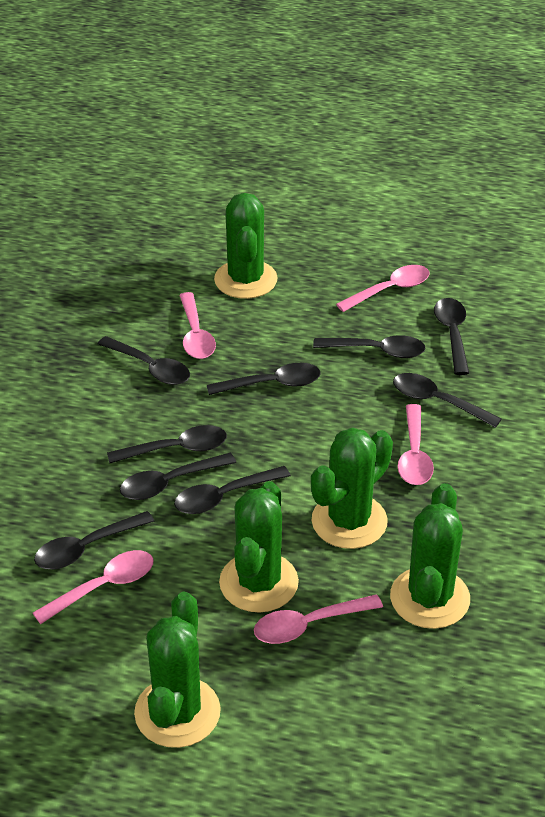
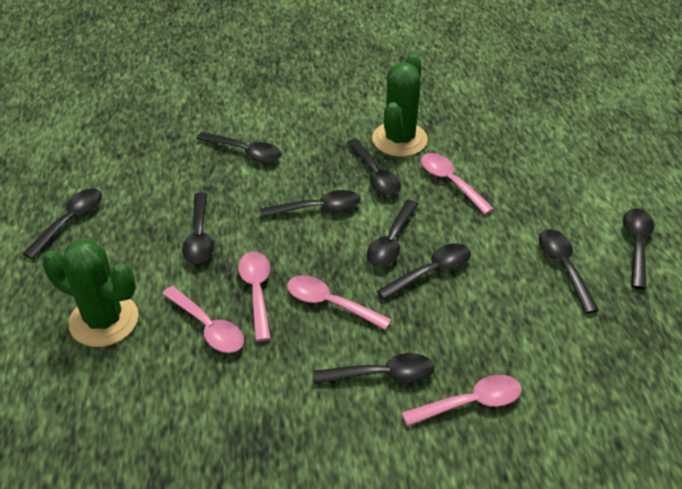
black spoon: [34,511,155,569] [98,336,190,385] [107,425,227,463] [120,453,236,500] [174,466,291,514] [207,363,320,395] [313,335,426,358] [393,373,502,428] [434,298,469,375] = 9 -> [23,188,102,259] [182,192,214,263] [196,132,281,163] [260,190,360,218] [313,353,434,384] [347,139,401,196] [367,200,418,267] [377,243,471,300] [539,229,599,314] [623,209,654,289] = 10
green cactus: [134,592,221,748] [214,193,277,299] [219,481,299,613] [311,428,393,549] [390,483,470,629] = 5 -> [42,239,138,347] [372,54,428,157] = 2

